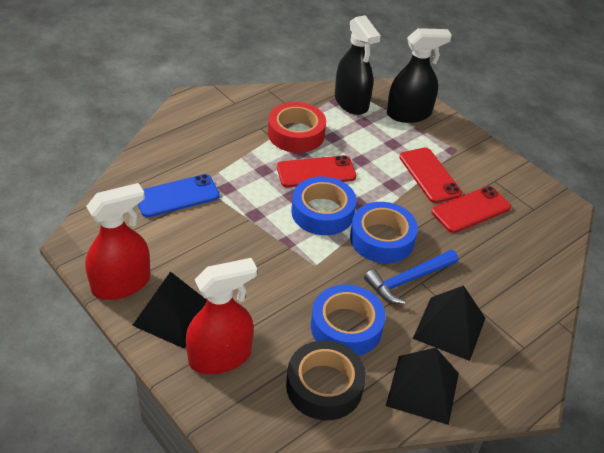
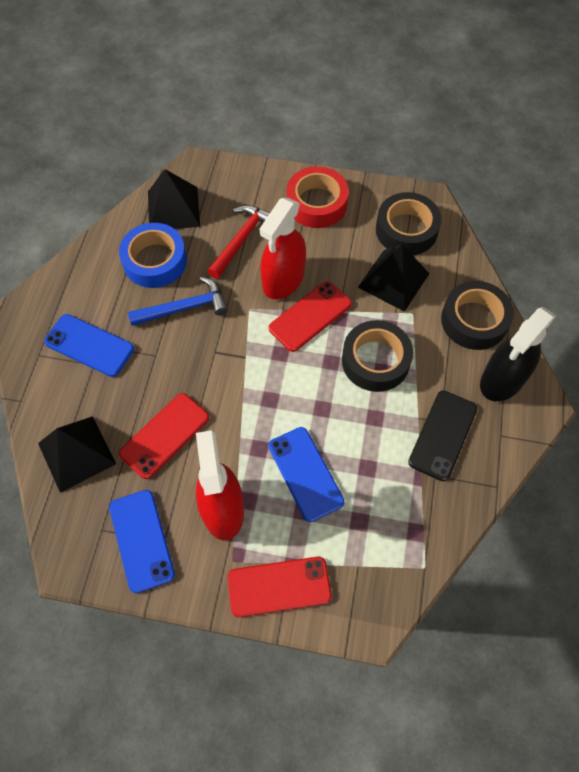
black phone: none = 0 -> [408,391,477,481] = 1
black spray bottle: [335,15,381,115] [387,28,452,123] = 2 -> [480,307,556,401] = 1
black tape: [286,340,366,420] = 1 -> [342,320,413,392] [376,192,442,255] [441,281,514,350] = 3
blue phone: [138,174,220,217] = 1 -> [44,314,134,377] [109,490,175,593] [268,427,344,522] = 3
blue tape: [291,176,357,235] [311,284,386,356] [350,202,418,263] = 3 -> [119,223,187,288] = 1
red hammer: none = 0 -> [208,205,270,279] = 1

